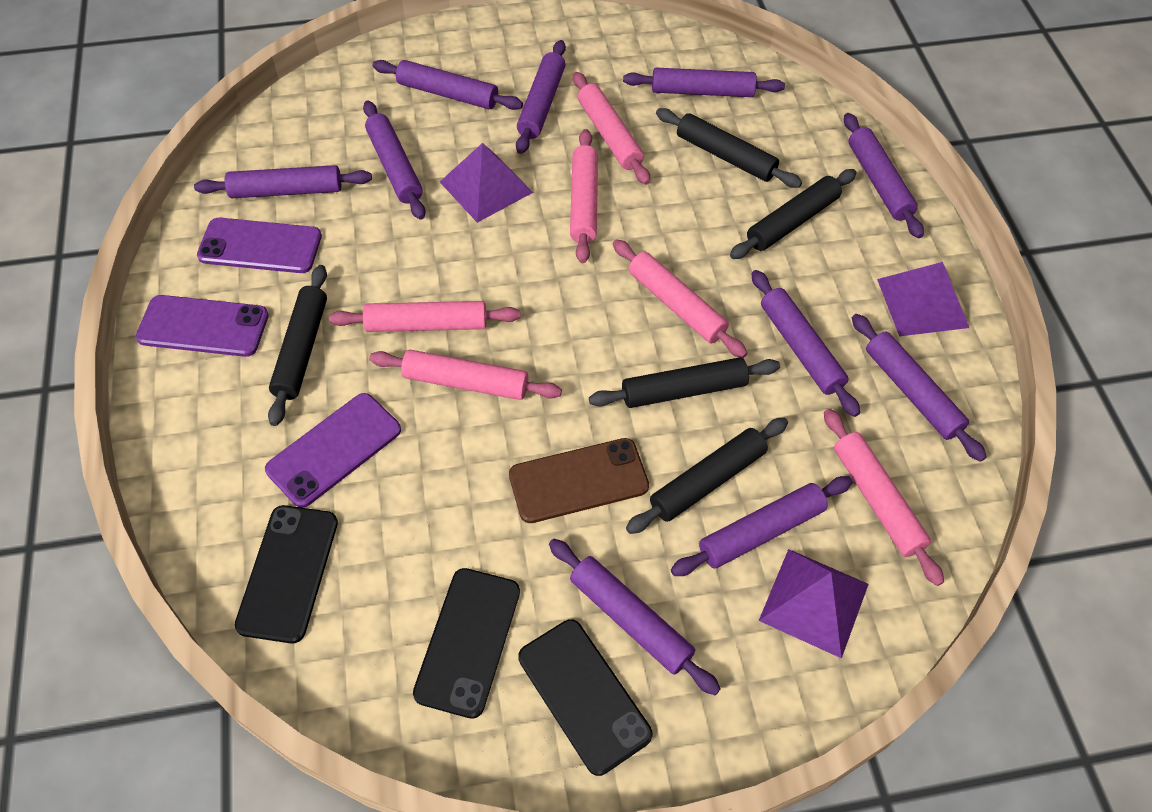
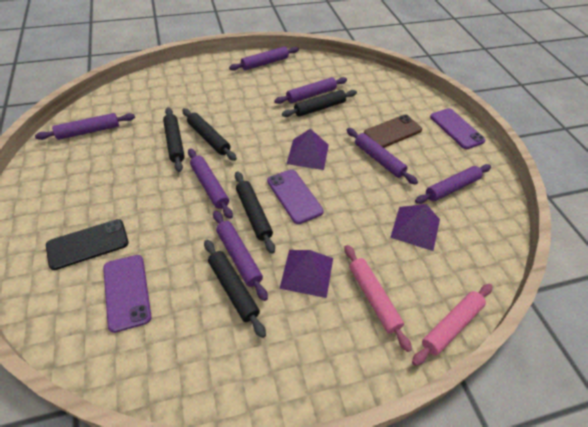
black phone: [235,505,338,643] [413,568,520,719] [518,619,653,776] = 3 -> [46,219,129,270] = 1
pink rolling pin: [329,301,521,332] [369,350,562,400] [570,129,598,263] [573,72,650,185] [613,239,747,358] [824,409,944,586] = 6 -> [345,245,412,352] [412,284,493,366] = 2
purple rolling pin: [194,165,372,198] [363,101,426,220] [373,60,523,110] [516,40,566,154] [549,539,721,695] [623,68,785,97] [671,476,853,576] [752,270,860,417] [844,113,924,238] [852,314,986,462] = 10 -> [35,113,135,140] [188,148,233,219] [213,211,268,301] [229,47,299,71] [274,77,347,104] [347,128,418,185] [415,164,491,204] = 7

